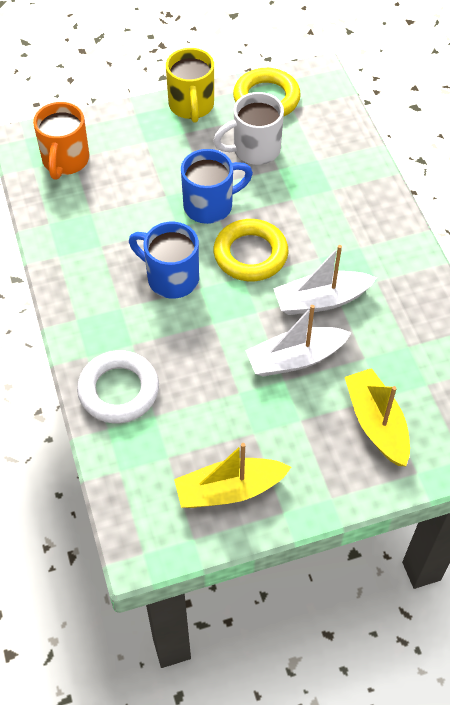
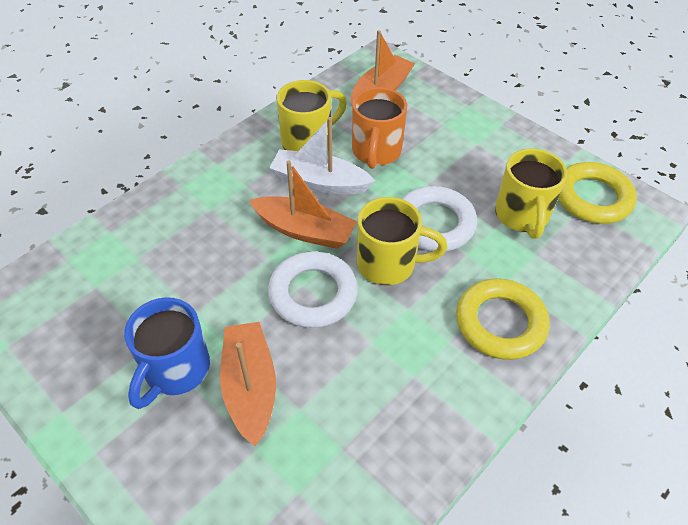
blue mug: [129,222,199,299] [181,149,253,224] = 2 -> [124,297,210,409] = 1
orange boat: none = 0 -> [220,322,276,446] [249,160,357,249] [351,30,415,105] = 3
white boat: [245,305,352,377] [273,245,377,315] = 2 -> [270,117,375,194] = 1
white mug: [213,92,284,165] = 1 -> none = 0
white ring: [77,350,159,423] = 1 -> [268,251,358,328] [402,186,477,251] = 2
yellow boat: [174,443,291,508] [345,368,410,466] = 2 -> none = 0
yellow mug: [166,48,214,123] = 1 -> [277,80,347,151] [357,197,447,285] [495,148,567,239] = 3

